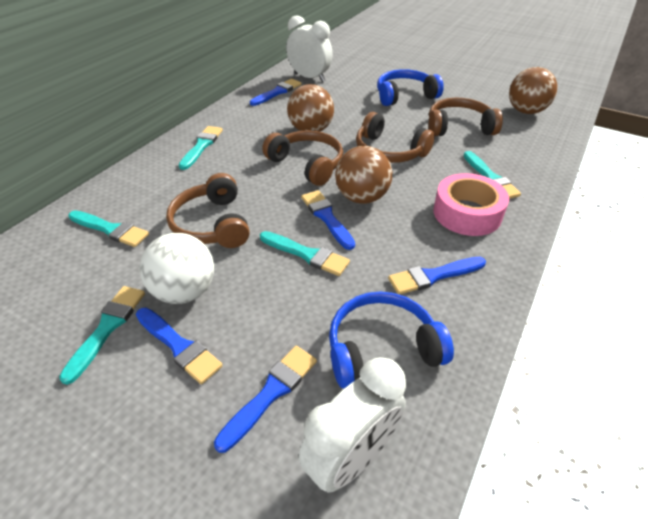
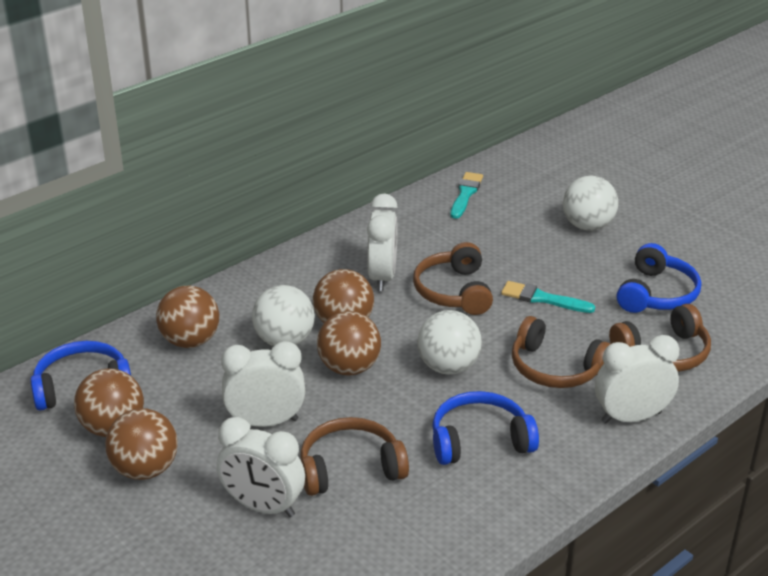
blue brush: [136,308,223,384] [214,346,317,453] [250,79,302,106] [301,190,355,250] [388,257,486,295] = 5 -> none = 0
blue headphones: [329,292,454,388] [377,69,444,106] = 2 -> [30,341,131,411] [432,391,539,465] [617,243,701,313] = 3
brown ball: [287,84,334,132] [335,146,392,204] [509,67,558,114] = 3 -> [74,368,144,437] [105,408,178,480] [156,286,219,348] [313,269,374,323] [317,311,381,376] = 5
pink tape: [433,173,509,236] = 1 -> none = 0
turquoise brush: [59,286,145,385] [68,210,149,247] [179,126,223,170] [260,231,350,276] [464,151,521,199] = 5 -> [451,172,483,219] [501,281,595,313] = 2
white ball: [139,233,214,304] = 1 -> [252,285,315,346] [417,310,482,375] [563,176,618,231] = 3
white clock: [286,15,333,82] [299,357,406,493] = 2 -> [216,417,305,517] [221,341,305,427] [367,193,398,291] [595,335,680,424] = 4

